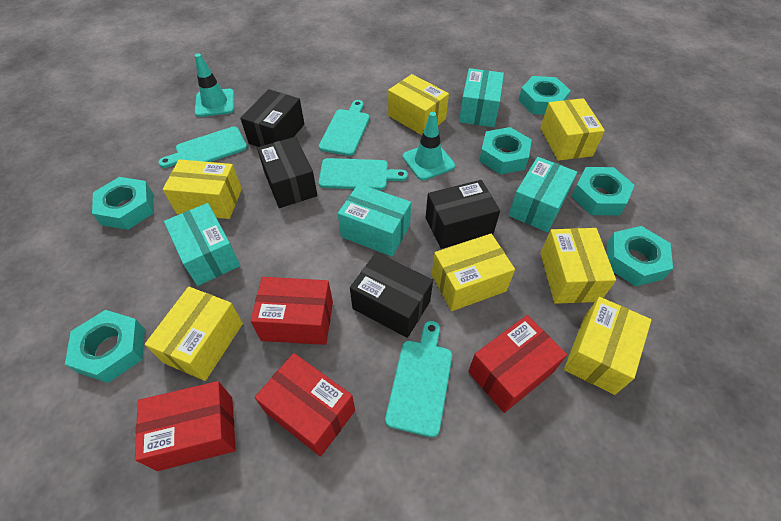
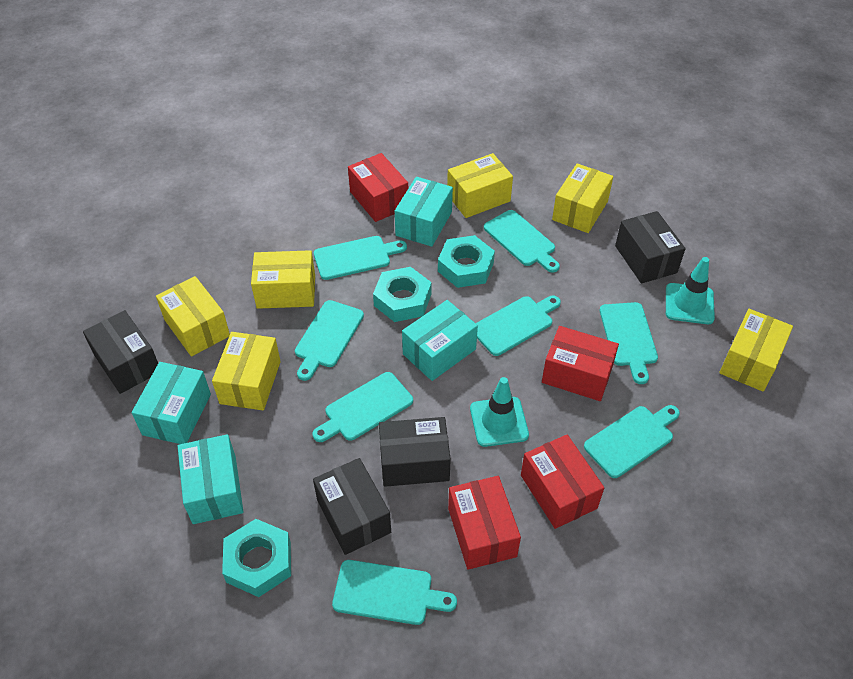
turquoise cutting board: [159,127,247,168] [318,158,408,190] [319,100,370,156] [385,321,452,437] = 4 -> [295,300,364,381] [312,372,413,442] [314,236,407,280] [332,560,457,625] [476,296,561,356] [484,210,560,273] [584,405,680,478] [600,302,658,384] = 8
turquoise nut: [65,310,145,383] [92,177,154,230] [479,127,532,174] [519,76,571,115] [571,167,634,215] [607,226,673,287] = 6 -> [222,519,291,597] [373,267,431,322] [438,235,495,288] = 3
yellow box: [145,287,243,381] [163,159,242,219] [388,74,449,135] [432,234,515,311] [540,98,605,161] [540,228,616,304] [564,297,651,395] = 7 -> [156,276,230,357] [212,332,281,410] [251,250,315,309] [447,153,513,218] [552,163,613,233] [719,309,793,392] = 6

